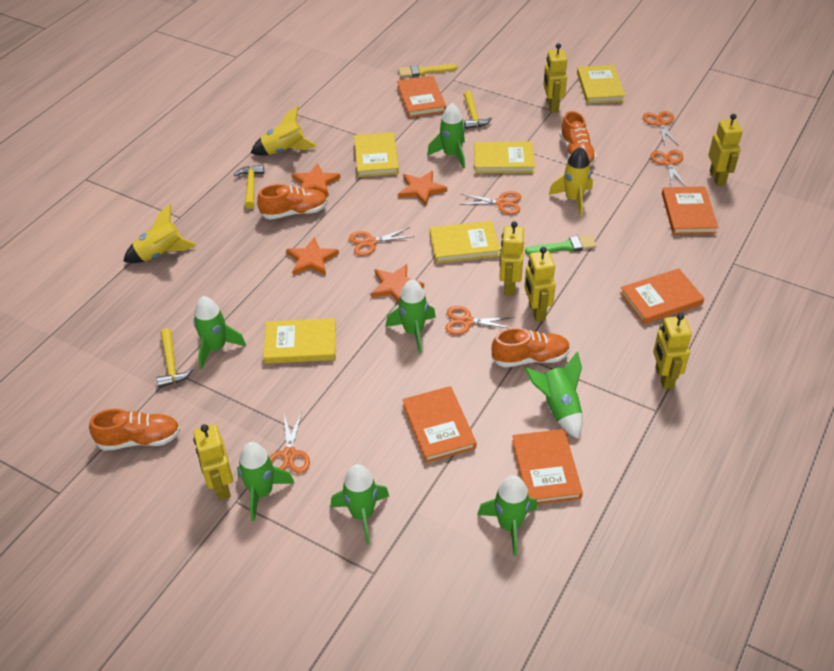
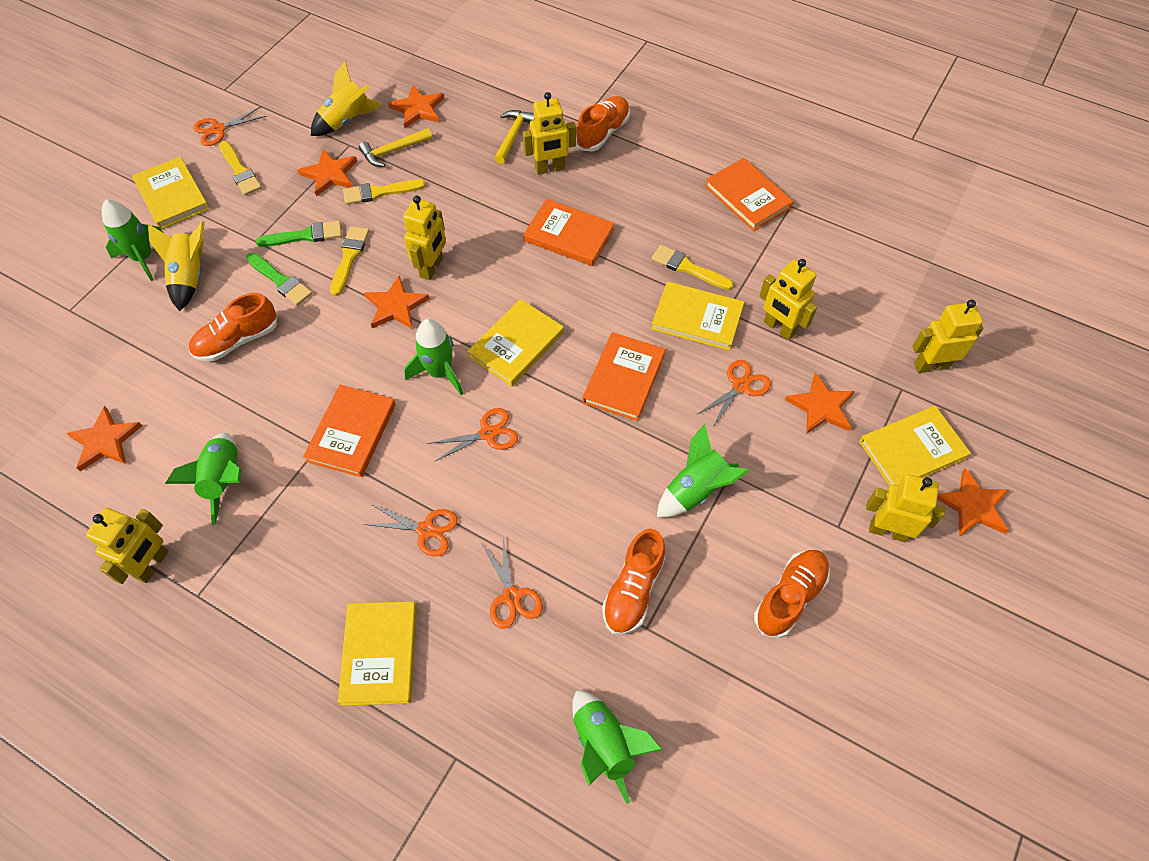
green brush: [525,235,597,255] = 1 -> [246,253,312,306] [256,221,342,247] = 2
green rocket: [193,296,246,369] [237,442,295,521] [331,464,389,544] [386,279,436,353] [427,103,465,169] [477,475,537,556] [525,352,582,439] = 7 -> [102,200,164,281] [165,433,242,525] [404,319,463,395] [572,690,663,804] [657,424,749,517] = 5
orange book: [397,75,446,118] [402,386,476,463] [512,429,583,505] [620,268,704,324] [662,186,718,235] = 5 -> [303,385,396,477] [523,199,615,266] [583,332,666,421] [705,158,793,231] = 4
orange scissors: [270,412,310,473] [349,227,414,256] [445,306,515,335] [459,191,521,214] [643,111,678,147] [651,150,686,187] = 6 -> [193,107,267,146] [363,504,458,556] [428,408,518,462] [481,538,543,629] [696,360,771,428] = 5
orange star: [286,237,339,275] [292,163,341,197] [371,264,424,303] [398,171,447,206] = 4 -> [66,406,142,471] [297,149,357,197] [364,276,430,329] [388,85,444,128] [785,373,855,434] [937,468,1009,537] = 6
yellow brush: [399,64,457,77] = 1 -> [219,141,262,196] [330,226,369,296] [343,179,426,205] [651,245,734,290] = 4
yellow hammer: [156,328,193,388] [234,165,264,209] [463,90,492,129] = 3 -> [359,128,432,167] [494,110,534,164] = 2
yellow rocket: [123,204,197,263] [251,106,317,156] [549,147,593,216] = 3 -> [148,221,205,311] [311,62,382,136] = 2

